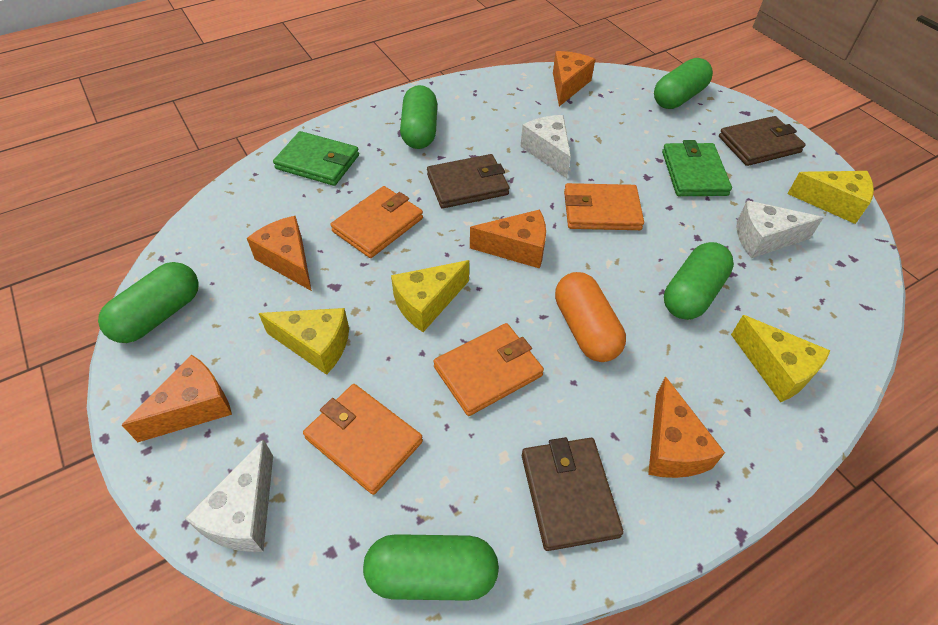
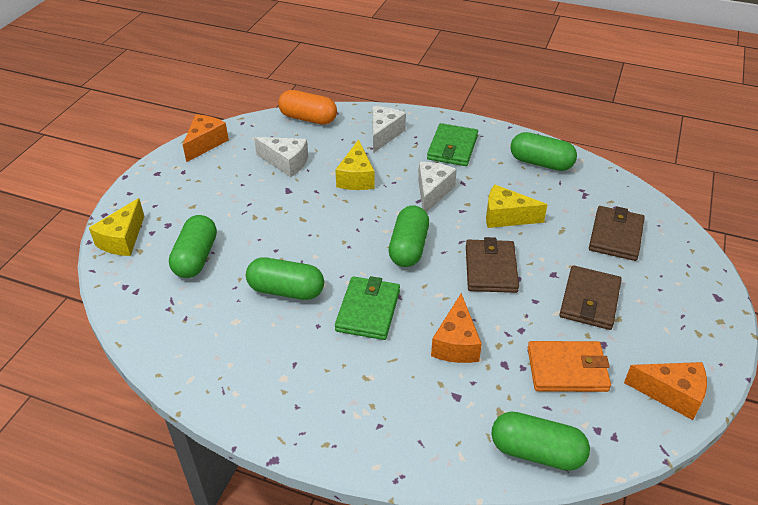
orange cheese: [122,354,232,442] [247,216,312,291] [470,209,546,269] [553,51,595,106] [648,376,725,478] = 5 -> [183,114,229,162] [431,293,482,363] [624,362,707,420] = 3
orange wallet: [303,384,423,495] [331,186,423,258] [433,323,544,416] [564,183,644,230] = 4 -> [528,341,611,392] = 1
yellow cheese: [258,308,349,375] [391,260,469,332] [731,315,830,402] [788,171,874,224] = 4 -> [89,198,144,256] [335,139,374,190] [486,184,547,228] = 3

